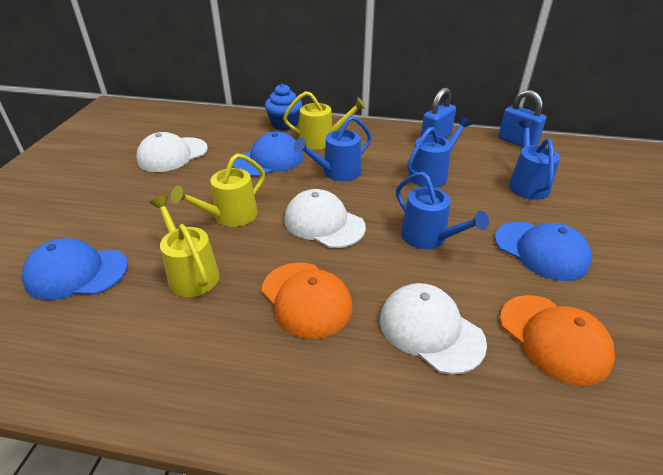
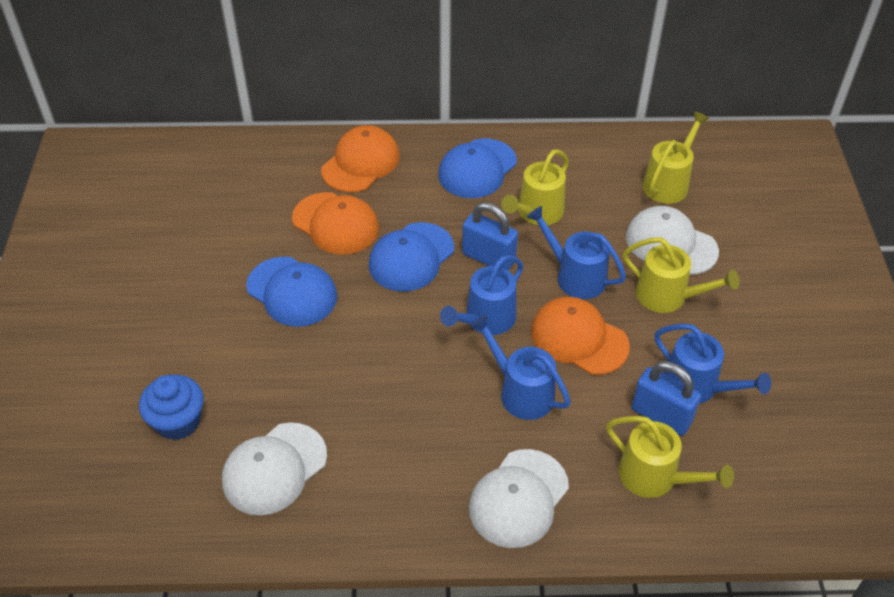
orange cap: [262,262,352,339] [500,295,615,386] = 2 -> [292,192,379,255] [321,125,400,193] [531,297,630,375] = 3
yellow watering can: [150,196,220,297] [171,153,265,227] [283,91,366,149] = 3 -> [501,149,569,225] [606,416,734,498] [623,237,739,313] [643,111,709,204] = 4

